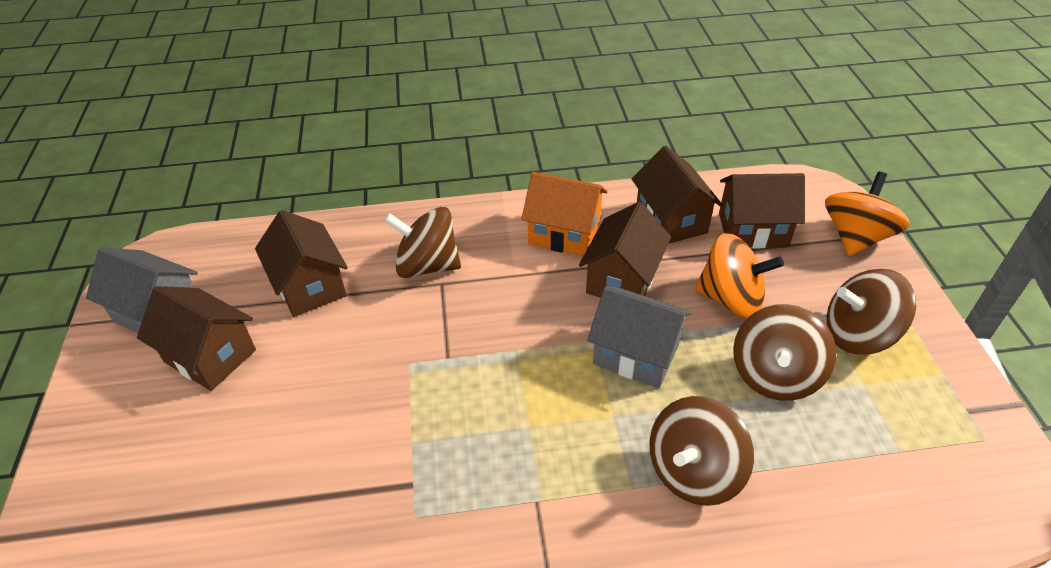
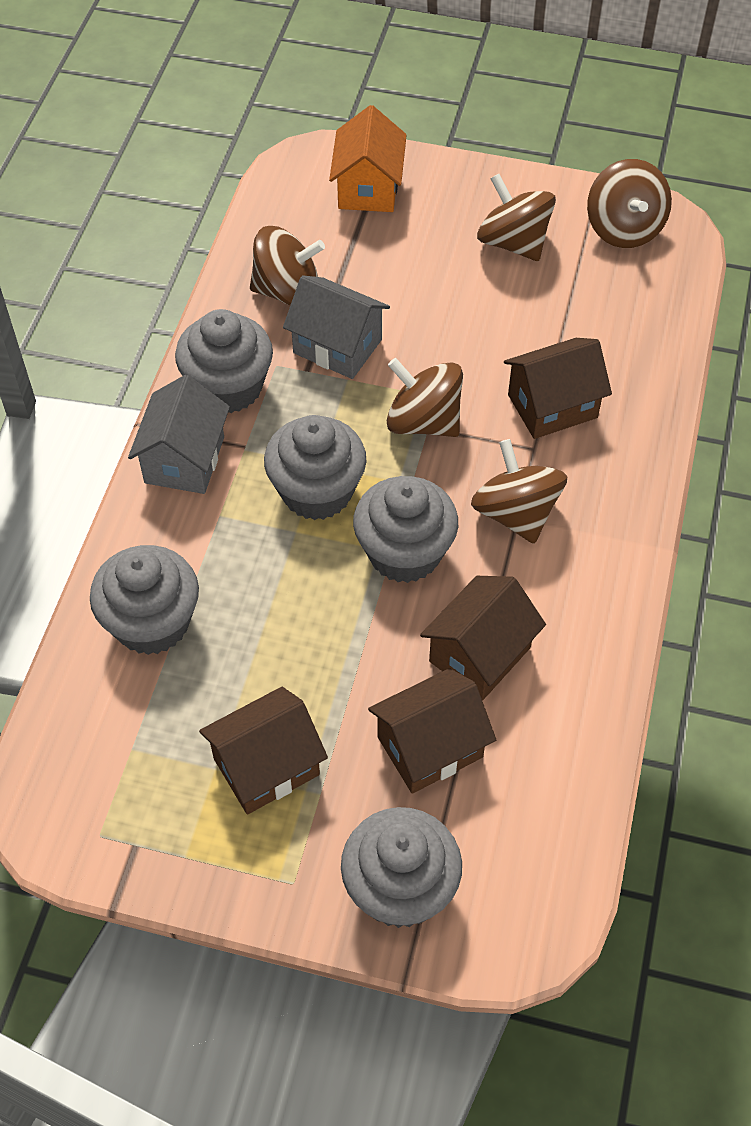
brown house: [137,286,256,391] [255,210,348,317] [579,202,671,298] [631,146,723,243] [719,173,805,248] = 5 -> [199,687,328,814] [368,668,496,794] [420,576,546,700] [504,338,612,439] = 4
brown spinning top: [384,207,461,278] [649,396,754,506] [733,304,836,401] [827,269,916,354] = 4 -> [250,226,325,305] [387,358,463,437] [471,439,567,544] [477,174,556,261] [587,159,672,248] = 5
grey cupcake: none = 0 -> [90,545,199,655] [175,309,273,413] [264,415,367,520] [341,807,462,928] [353,476,458,583] = 5
orange spinning top: [695,233,784,318] [825,172,910,256] = 2 -> none = 0

